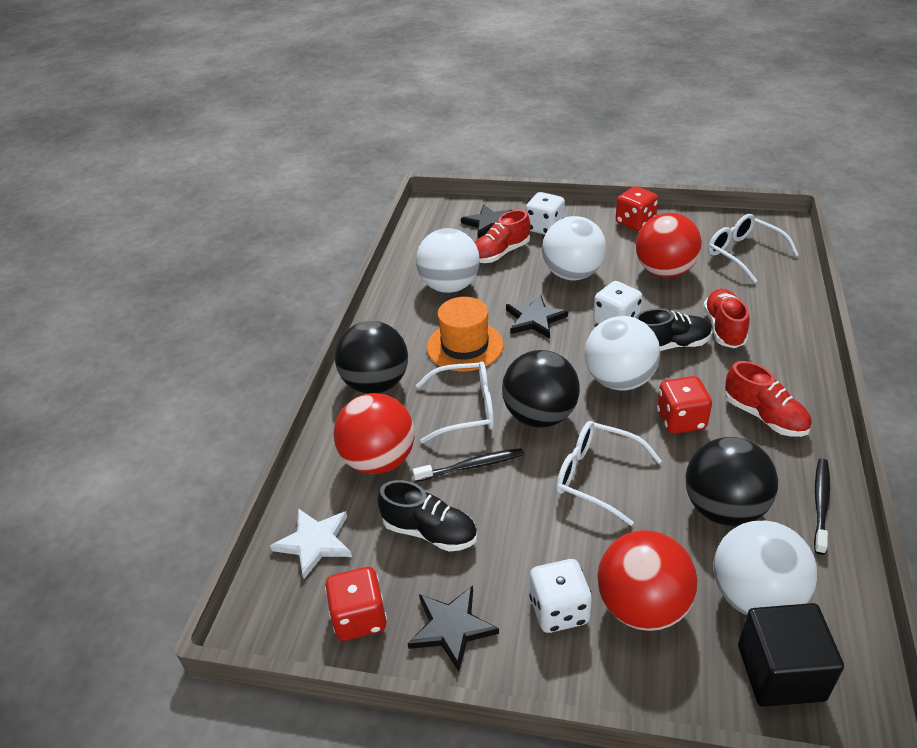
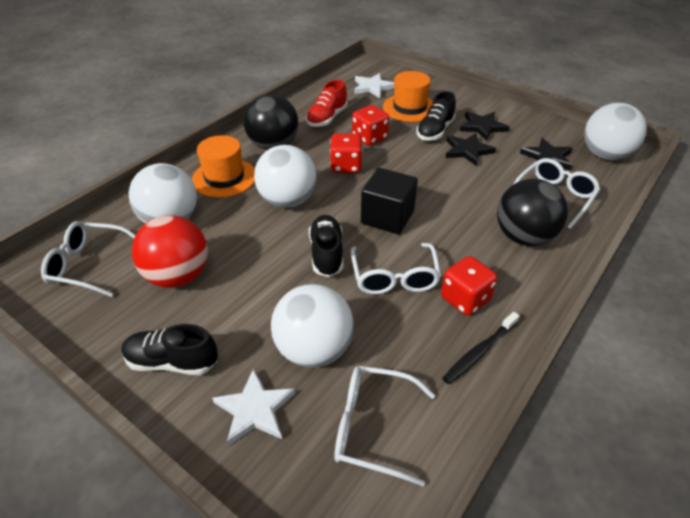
black ball: [335,321,408,394] [502,350,580,428] [686,437,778,526] = 3 -> [243,94,298,150] [497,179,568,246] = 2
black shoe: [377,480,477,552] [635,308,712,351] = 2 -> [122,324,218,375] [309,215,343,277] [416,91,456,141] = 3
black toothbrush: [413,448,524,482] [814,459,830,555] = 2 -> [442,312,520,384] = 1
orange hat: [427,297,503,372] = 1 -> [192,135,255,198] [383,71,433,122] = 2
red ball: [334,393,415,474] [598,530,698,631] [636,213,702,277] = 3 -> [132,215,208,288] = 1
red shoe: [475,210,530,263] [703,289,750,348] [725,361,812,437] = 3 -> [306,80,348,127] = 1
white dice: [526,192,565,235] [529,559,592,633] [593,281,642,324] = 3 -> none = 0
white glasses: [416,361,494,443] [556,421,662,526] [708,214,799,283] = 3 -> [41,221,136,297] [334,366,435,486] [351,243,441,294] [513,158,600,229] = 4
white star: [270,508,352,579] = 1 -> [212,368,295,446] [354,73,394,98] = 2

